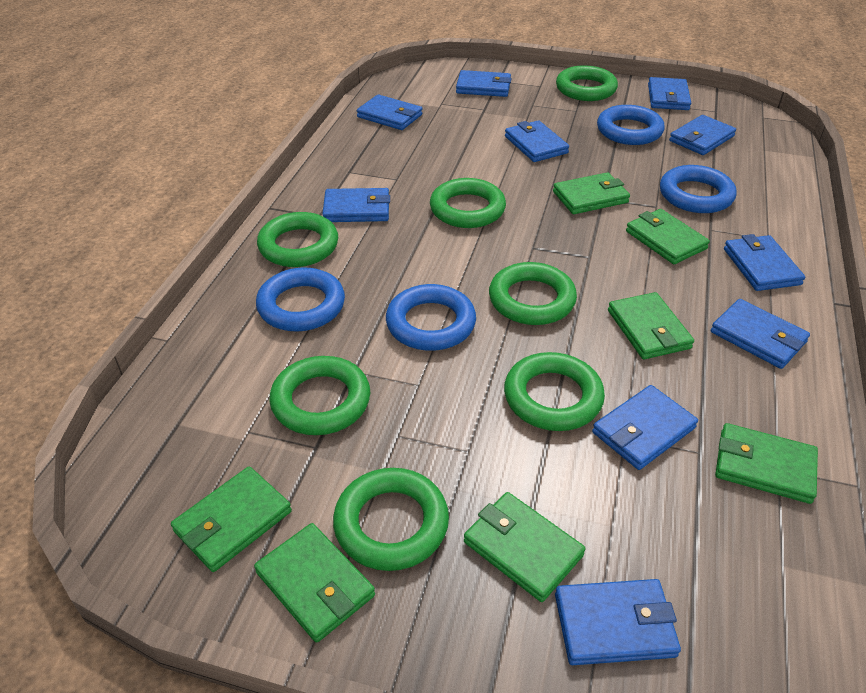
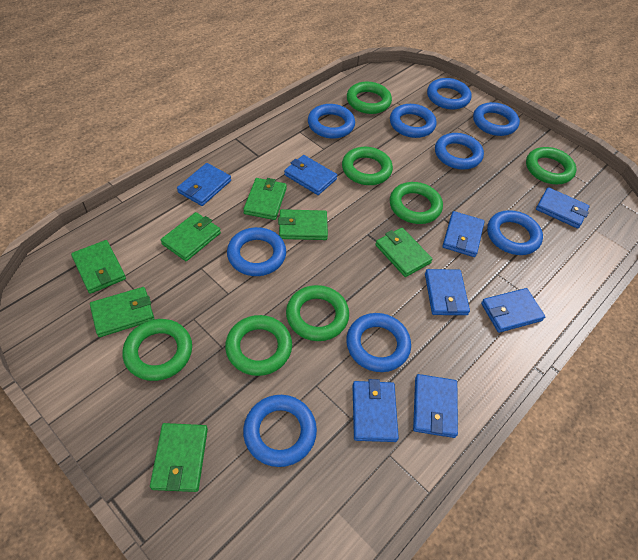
blue ring: [256,267,345,332] [386,284,476,351] [597,105,665,145] [660,165,737,213] = 4 -> [227,227,286,276] [243,395,317,467] [308,104,355,139] [346,313,411,372] [390,104,437,138] [427,78,472,109] [435,133,484,169] [473,102,520,136] [487,210,543,255] = 9
blue wallet: [322,188,390,222] [357,94,422,130] [456,70,512,97] [505,120,569,162] [555,579,681,665] [592,385,698,470] [648,77,691,110] [669,115,736,155] [711,299,810,369] [724,234,805,291] = 10 -> [177,163,231,206] [284,155,337,195] [352,379,399,442] [413,374,458,438] [425,269,470,315] [442,211,485,257] [481,288,545,333] [536,187,590,228] = 8

